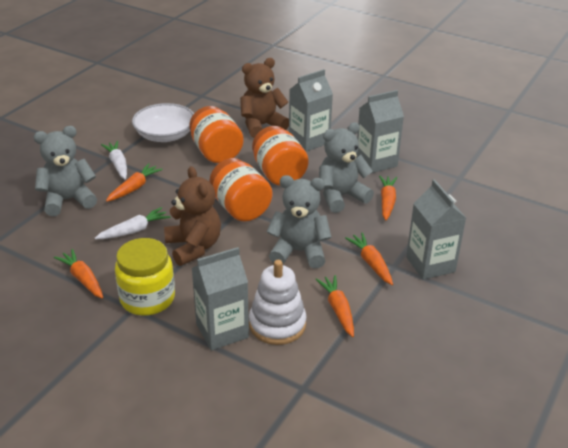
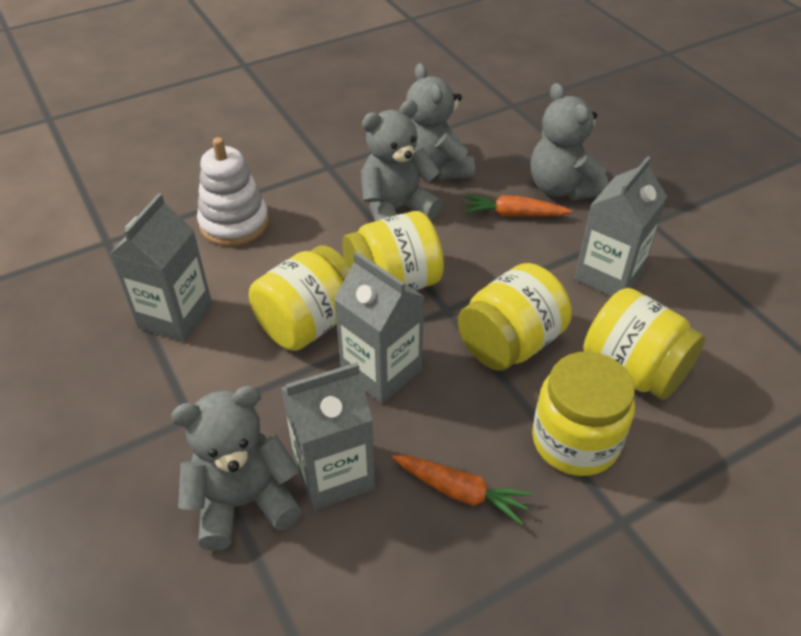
brown teddy bear: [164,166,221,266] [240,58,289,138] = 2 -> none = 0
grey teddy bear: [34,126,97,216] [266,175,332,269] [319,122,374,213] = 3 -> [171,386,302,551] [360,100,443,221] [406,63,475,180] [531,83,609,200] = 4
orange carrot: [54,249,103,299] [106,163,163,202] [315,275,354,337] [345,232,393,285] [379,176,397,220] = 5 -> [392,455,534,525] [463,195,572,217] = 2
orange jar: [189,106,244,163] [209,158,272,221] [252,126,309,186] = 3 -> none = 0
white bowl: [132,103,194,142] = 1 -> none = 0
white carrot: [95,207,171,239] [101,141,127,180] = 2 -> none = 0
yellow jar: [115,238,175,316] = 1 -> [249,245,351,351] [342,211,444,290] [458,263,572,371] [532,352,635,476] [583,288,705,400] = 5

